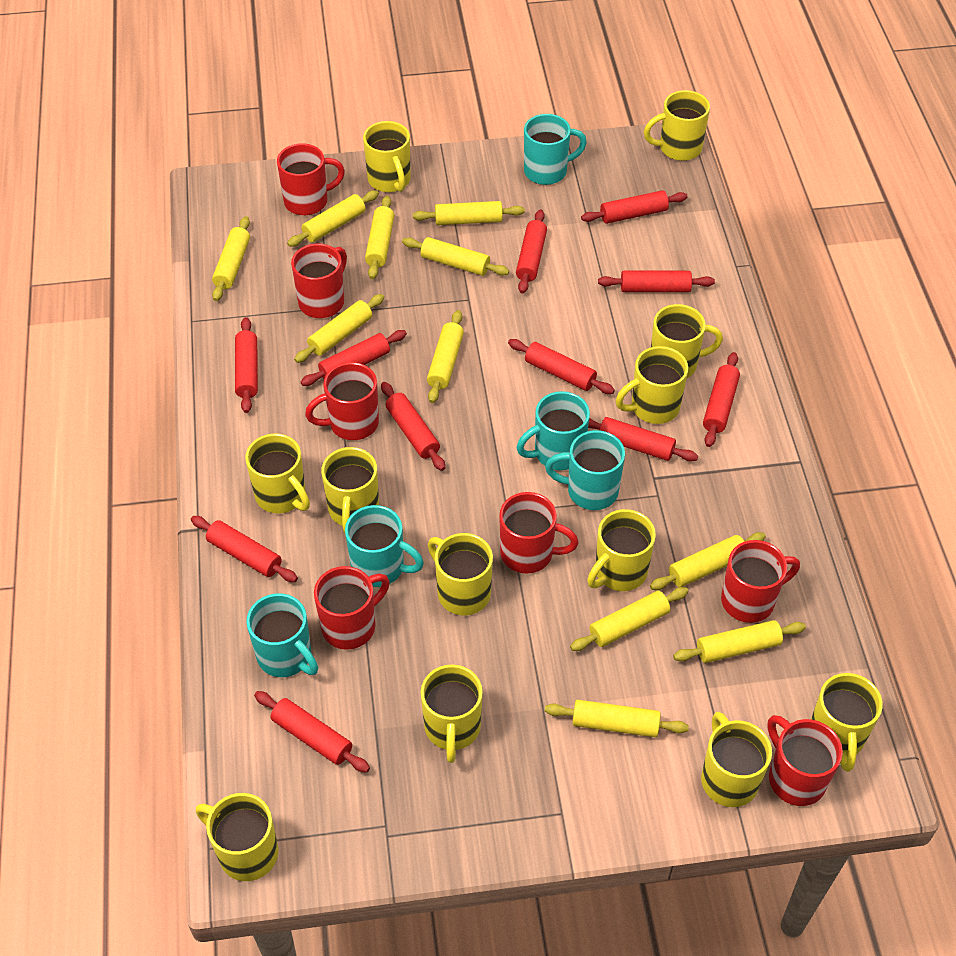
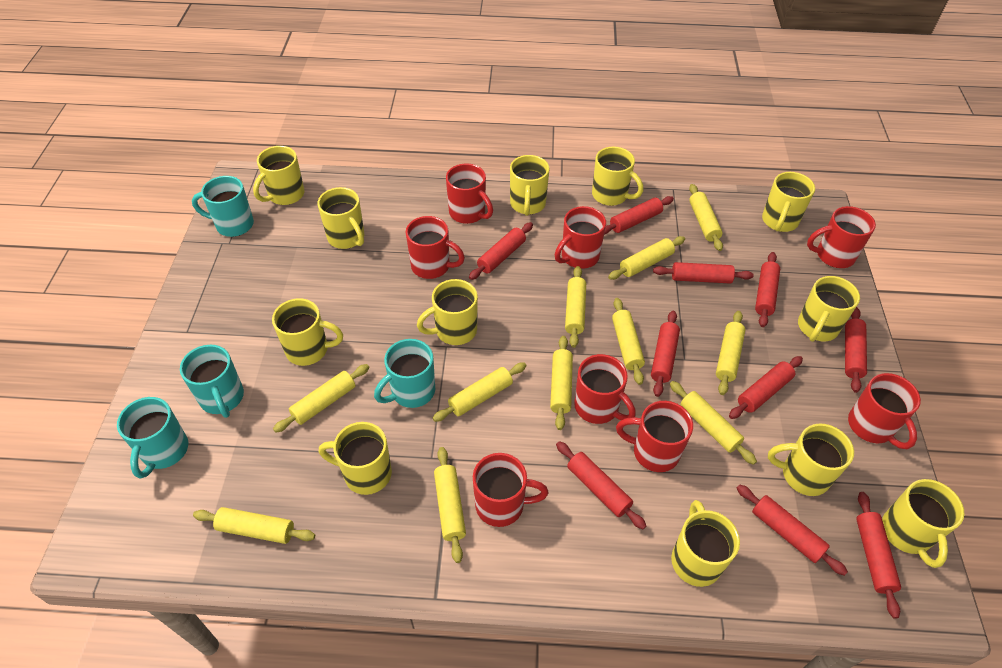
red mug: [277,144,345,215] [291,244,347,318] [305,362,379,440] [314,566,390,650] [499,492,579,574] [721,540,800,623] [767,715,843,806] = 7 -> [406,216,465,279] [446,164,493,224] [473,453,548,527] [554,206,606,269] [574,354,636,424] [616,401,693,472] [807,206,876,268] [848,373,921,449] = 8
red rolling pin: [191,516,298,582] [235,317,258,413] [254,691,370,773] [301,330,407,386] [381,382,445,471] [508,339,615,394] [516,209,547,294] [581,190,688,224] [588,417,698,462] [598,271,715,292] [703,352,740,447] = 11 -> [469,222,533,280] [556,441,646,530] [604,196,674,235] [651,311,680,397] [653,262,754,283] [729,356,803,419] [737,484,848,576] [755,252,780,327] [845,307,867,393] [856,492,901,619] = 10
turquoise mug: [246,593,318,677] [345,505,424,587] [517,391,590,470] [524,114,587,185] [545,430,625,510] = 5 -> [117,397,188,478] [180,345,244,418] [192,176,254,237] [374,339,435,408] = 4

